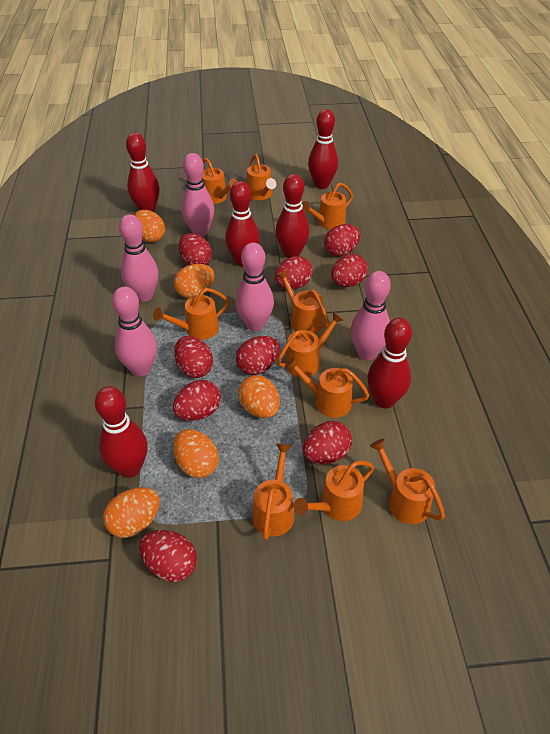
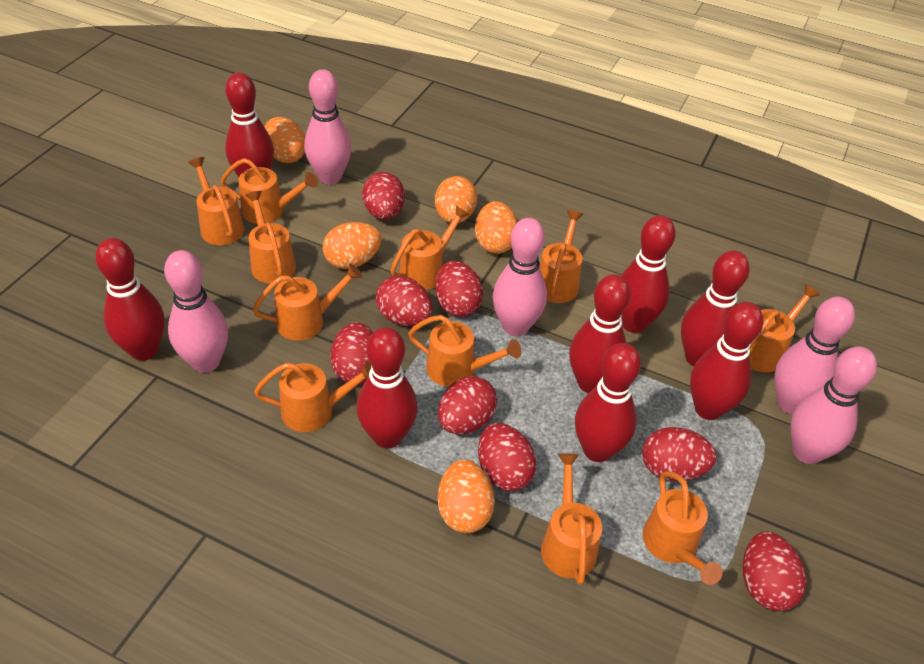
orange watering can: [153,288,229,340] [202,158,237,204] [247,154,276,200] [252,443,294,540] [276,270,329,334] [277,312,343,377] [285,357,369,418] [294,460,374,521] [302,183,353,229] [370,439,445,524] = 10 -> [188,157,244,245] [220,158,318,224] [245,191,296,284] [253,263,362,341] [254,361,372,432] [391,205,470,290] [408,315,521,387] [539,210,584,303] [541,454,602,585] [643,471,723,585] [749,284,820,372] = 11
red bowling pin: [94,386,148,478] [126,133,160,212] [225,181,260,267] [275,174,310,258] [308,109,338,189] [367,318,412,409] = 6 -> [95,238,165,361] [225,73,274,177] [356,327,418,449] [569,274,631,393] [575,343,641,462] [621,215,676,333] [681,250,750,366] [690,302,763,420] = 8
red egg: [139,530,197,582] [173,380,221,421] [174,336,213,378] [179,233,212,265] [236,336,280,375] [275,256,312,289] [303,421,352,464] [324,224,360,257] [331,254,368,287] = 9 -> [330,322,373,384] [362,172,405,220] [376,276,433,326] [435,261,483,317] [438,376,497,434] [478,423,536,491] [642,427,716,481] [743,531,806,611] = 8

